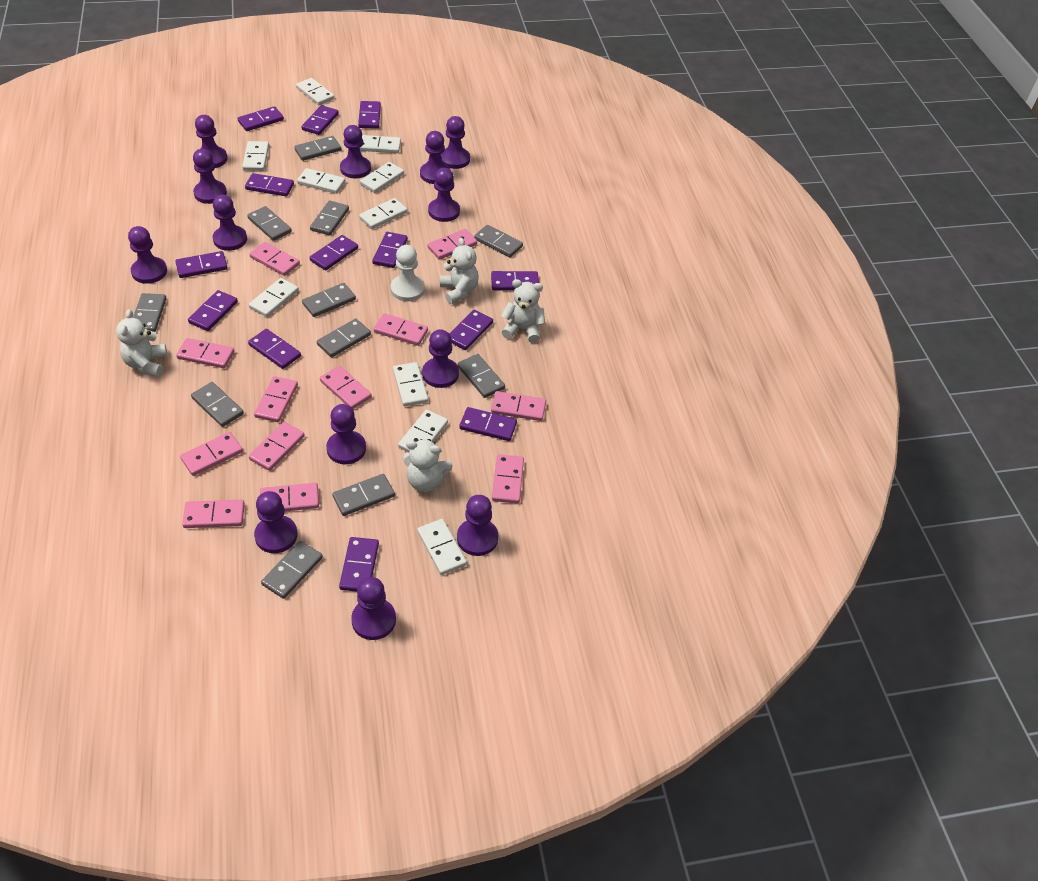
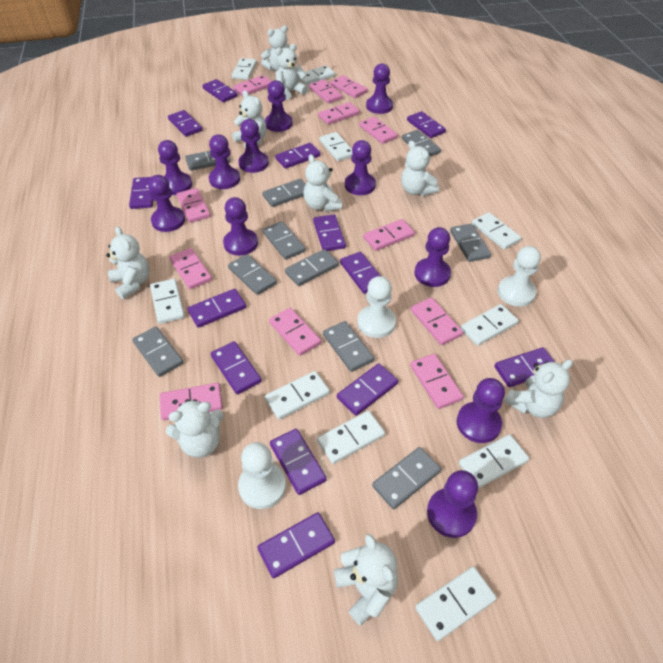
grey domino: [133,293,167,332] [191,382,244,427] [247,206,292,241] [261,541,323,599] [294,136,341,161] [302,283,356,317] [310,201,349,236] [317,319,371,357] [332,474,395,516] [457,354,505,398] [474,225,523,257] = 11 -> [132,327,184,377] [185,151,230,171] [228,254,277,295] [262,179,306,207] [263,221,306,260] [285,249,339,286] [323,321,374,372] [372,447,441,509] [402,130,441,157] [450,224,491,262] = 10
purple pawn: [128,226,167,284] [193,149,227,204] [195,115,228,168] [213,194,247,251] [254,491,298,553] [326,404,366,464] [340,125,371,178] [351,577,396,640] [420,131,450,184] [422,329,459,388] [428,168,460,222] [441,116,470,169] [457,495,498,556] = 13 -> [148,175,185,232] [158,140,192,195] [209,134,240,189] [223,197,258,256] [238,119,269,173] [265,80,293,132] [345,140,376,195] [366,63,393,114] [414,227,451,287] [427,470,478,538] [457,378,505,443] = 11
white pawn: [391,245,425,301] = 1 -> [238,442,286,509] [357,276,396,338] [498,246,541,307] = 3
white teddy bear: [116,309,167,377] [403,439,453,492] [439,238,479,304] [501,279,545,343] = 4 -> [106,227,149,299] [166,399,224,458] [232,90,267,149] [261,25,290,71] [275,44,308,100] [304,154,342,212] [334,534,398,626] [401,141,439,196] [504,359,573,418] = 9

